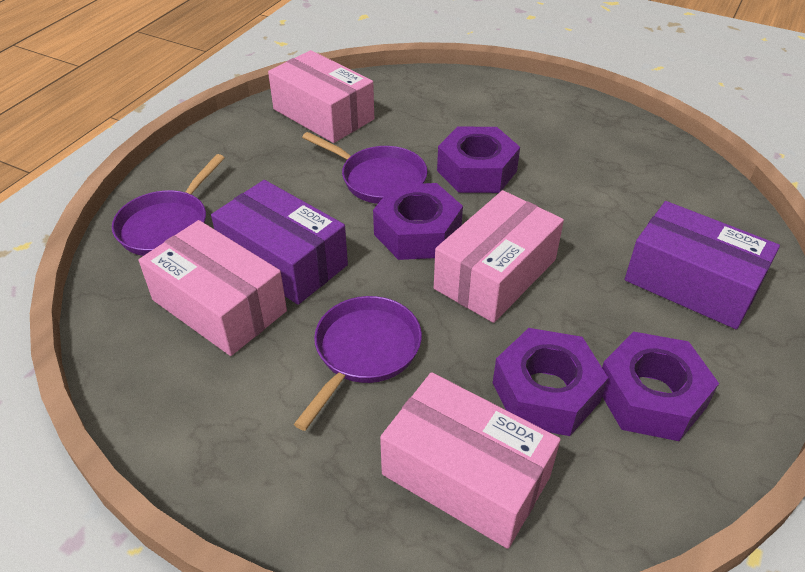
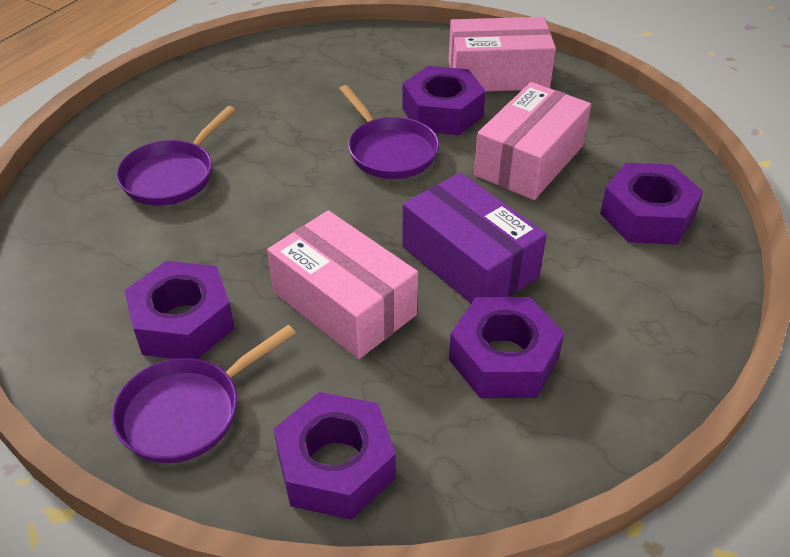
pink box: [139,220,287,356] [268,50,374,143] [380,372,560,549] [434,190,564,323] = 4 -> [267,210,418,359] [449,17,556,91] [474,82,591,200] = 3
purple box: [211,180,348,305] [625,201,780,329] = 2 -> [402,172,547,303] = 1
purple nut: [373,183,463,260] [437,127,520,193] [493,328,608,436] [602,332,719,441] = 4 -> [124,261,235,359] [274,392,396,520] [402,66,486,135] [449,297,564,398] [600,163,703,245] = 5

